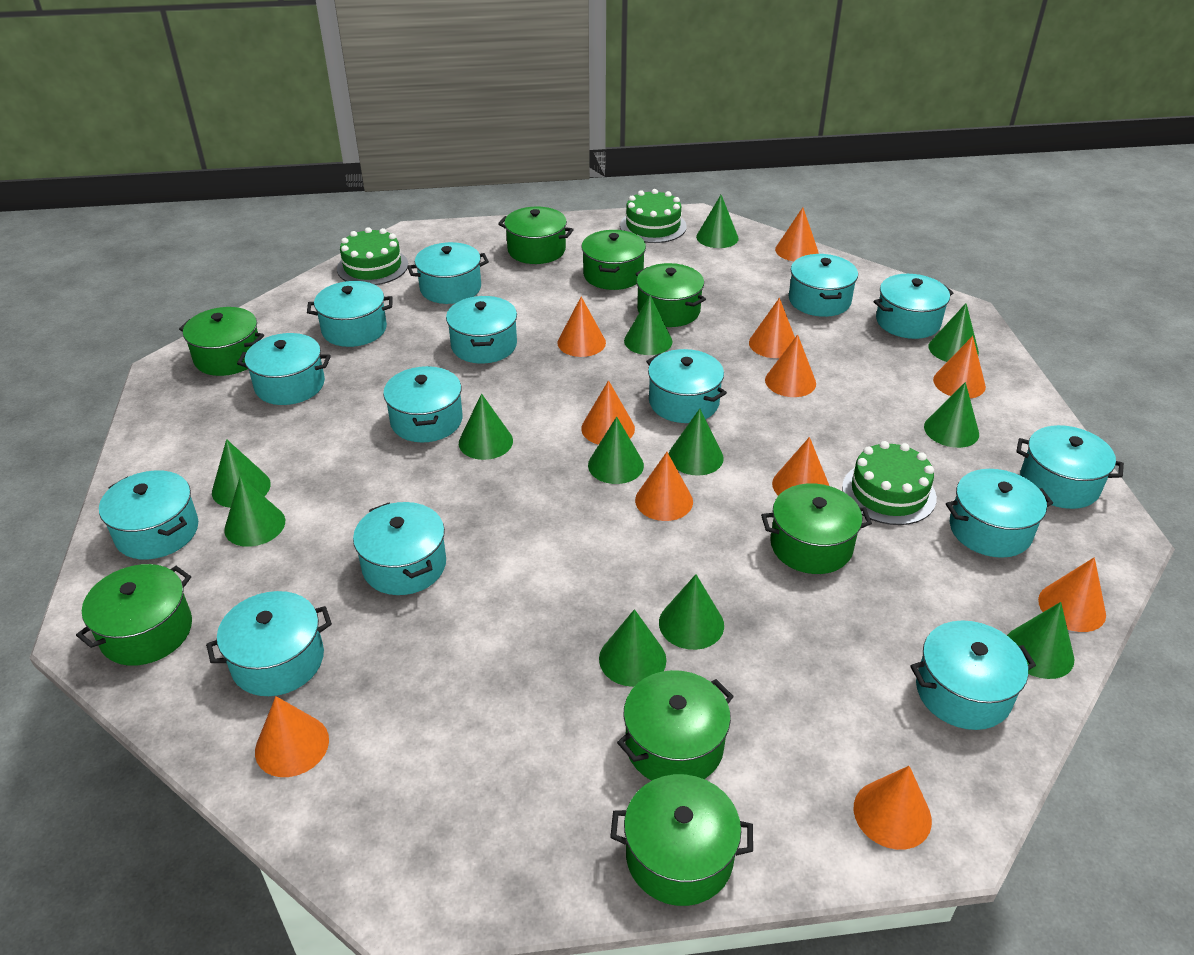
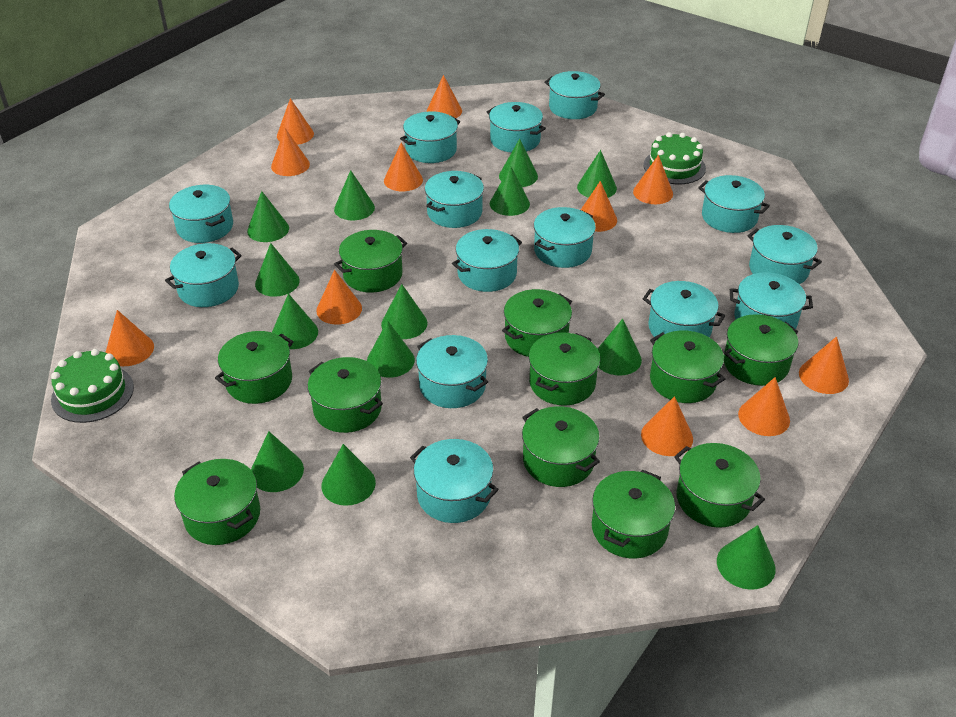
green cake: [337,227,408,285] [620,189,687,243] [842,441,937,525] = 3 -> [51,349,134,423] [643,132,706,184] = 2
green cone: [212,439,271,508] [224,476,285,547] [459,393,513,460] [588,417,644,484] [599,609,667,687] [624,295,673,355] [659,574,724,650] [668,409,724,475] [696,195,739,248] [924,382,979,448] [929,303,979,362] [1007,602,1075,679] = 12 -> [247,191,289,242] [251,431,304,492] [255,243,300,297] [272,293,318,349] [322,444,376,506] [334,170,375,220] [367,321,415,378] [381,284,427,339] [490,166,530,216] [499,138,538,187] [577,150,617,198] [598,319,642,376] [717,525,776,590] = 13
green pot: [76,564,192,666] [179,307,264,376] [498,206,574,264] [581,230,646,290] [610,774,753,906] [617,670,734,781] [635,263,706,327] [761,483,872,574] = 8 -> [174,459,260,545] [215,331,293,404] [308,357,383,433] [334,230,407,293] [502,289,572,357] [522,406,600,487] [529,332,600,406] [592,470,675,558] [650,330,725,403] [674,443,765,528] [724,314,798,386] = 11

